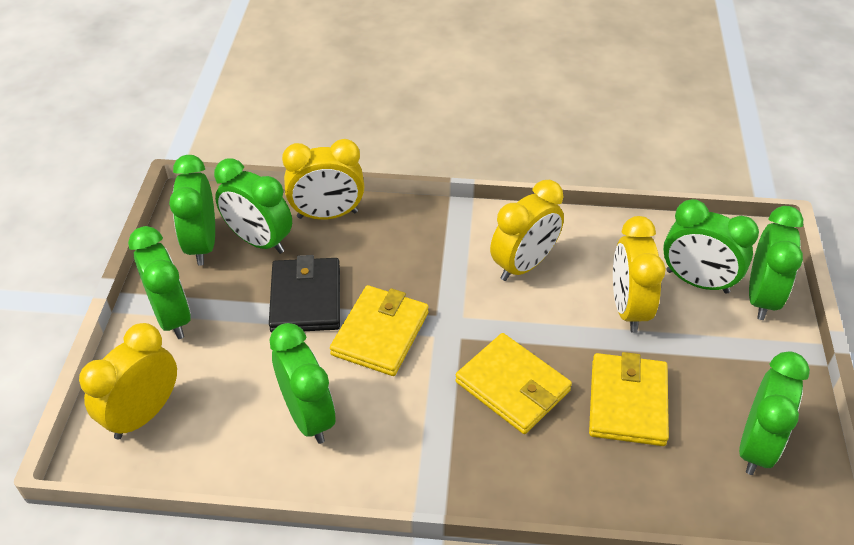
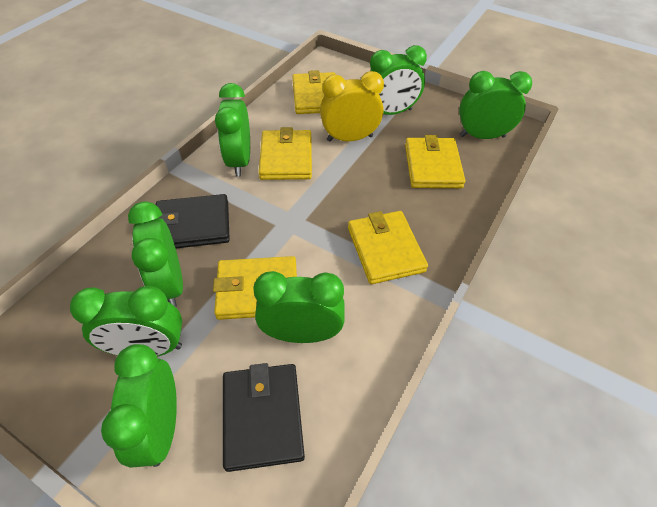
black wallet: [269,255,340,333] = 1 -> [156,194,230,248] [223,363,305,472] = 2
yellow clock: [79,323,177,440] [282,139,364,220] [490,180,564,281] [613,216,666,333] = 4 -> [320,71,384,142] = 1
yellow wallet: [330,285,428,376] [455,333,572,434] [589,352,669,446] = 3 -> [213,256,297,320] [259,127,312,180] [292,70,336,114] [348,211,428,284] [405,135,465,188] = 5

